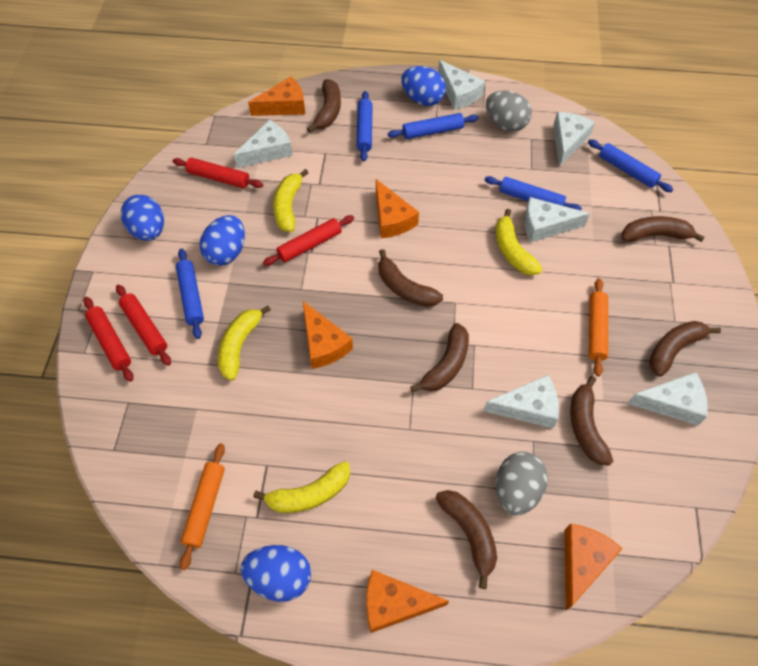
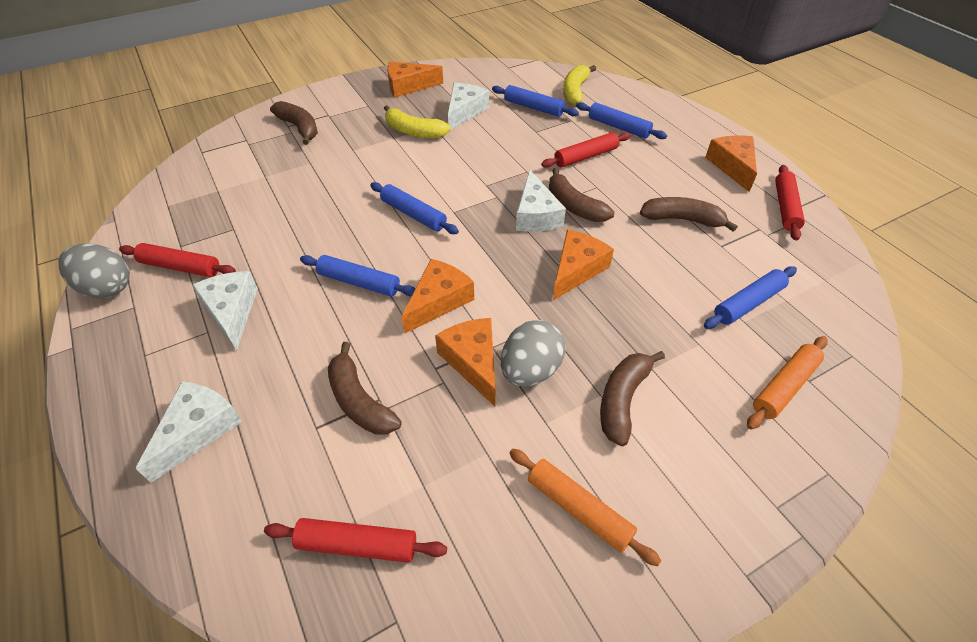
blue egg: [121,194,164,241] [200,215,245,266] [241,545,311,602] [401,66,446,106] = 4 -> none = 0
brown banana: [307,79,341,133] [378,249,443,307] [410,323,469,392] [435,490,497,589] [570,376,613,466] [622,216,705,242] [649,321,721,377] = 7 -> [270,101,318,145] [328,342,402,434] [549,168,615,222] [600,351,665,446] [640,197,737,232] = 5
white cheese: [234,120,293,168] [438,60,485,110] [484,375,559,428] [524,197,590,243] [553,112,595,167] [627,372,708,426] = 6 -> [135,381,242,483] [192,271,258,351] [448,83,489,130] [516,170,566,232] = 4
yellow banana: [218,306,271,381] [253,461,350,513] [273,169,308,232] [495,209,542,275] = 4 -> [384,105,451,138] [563,65,596,105] = 2

